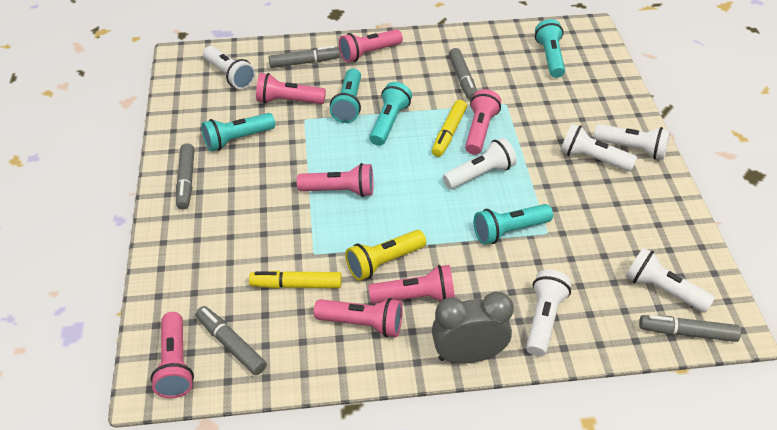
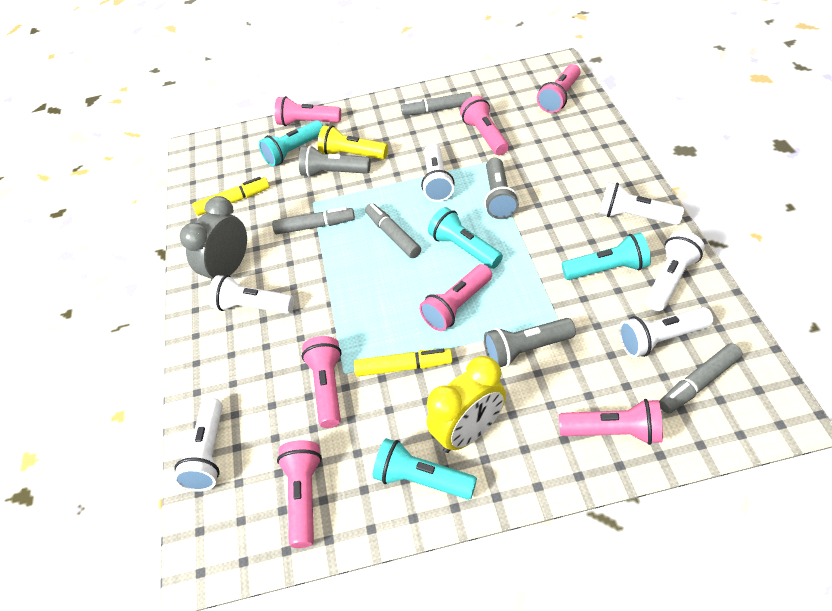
grey flashlight: none = 0 -> [299,145,371,177] [484,158,519,219] [484,318,576,367] = 3
grey marker: [176,143,195,210] [196,306,267,375] [269,46,340,68] [449,48,477,101] [639,315,741,342] = 5 -> [272,207,355,234] [365,203,421,258] [401,92,472,116] [659,343,743,414] = 4
turquoise flashlight: [201,113,275,152] [330,68,361,123] [369,82,412,146] [474,204,553,245] [535,19,565,78] = 5 -> [259,120,323,166] [373,438,477,500] [428,207,503,269] [562,233,651,280] = 4
yellow clock: none = 0 -> [427,356,506,453] = 1

